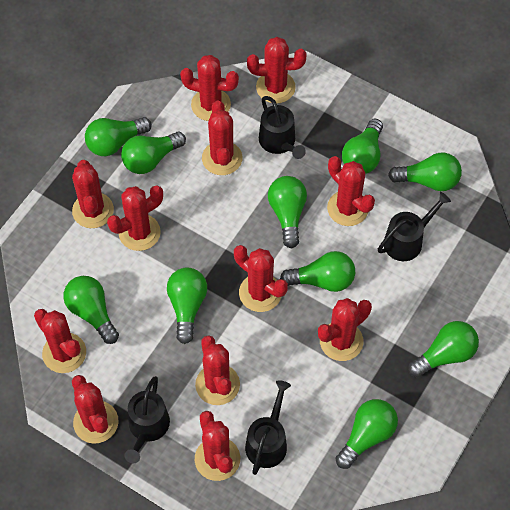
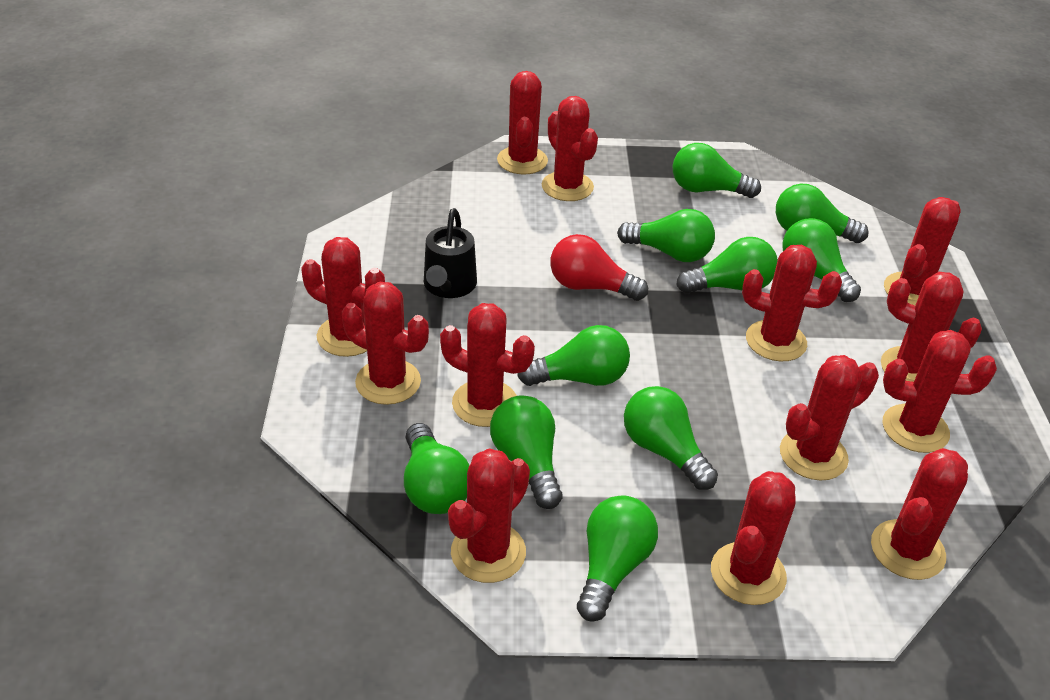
black watering can: [124,376,170,463] [245,380,291,475] [259,96,306,159] [378,192,451,261] = 4 -> [424,208,477,298] = 1
red cactus: [34,309,86,373] [72,160,114,228] [72,375,119,444] [107,186,163,251] [180,55,239,121] [195,335,240,405] [195,411,240,481] [202,100,242,175] [234,245,288,312] [247,37,306,103] [318,298,372,361] [327,156,375,226] = 12 -> [301,237,385,357] [342,282,429,405] [440,303,535,427] [448,448,530,583] [497,71,548,174] [542,96,598,201] [711,471,796,605] [742,245,842,361] [780,355,879,480] [871,448,968,580] [881,272,982,382] [883,330,997,453] [884,197,961,305] = 13
red light bulb: none = 0 -> [550,234,648,301] = 1

